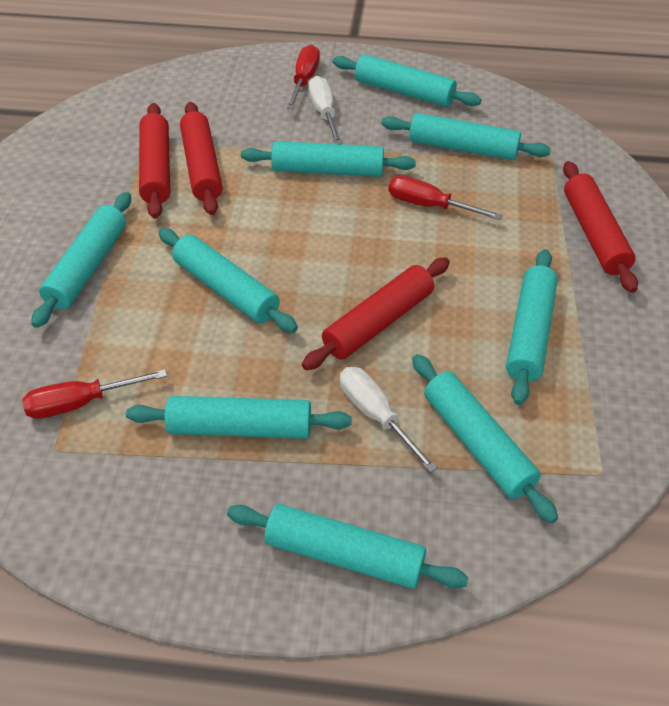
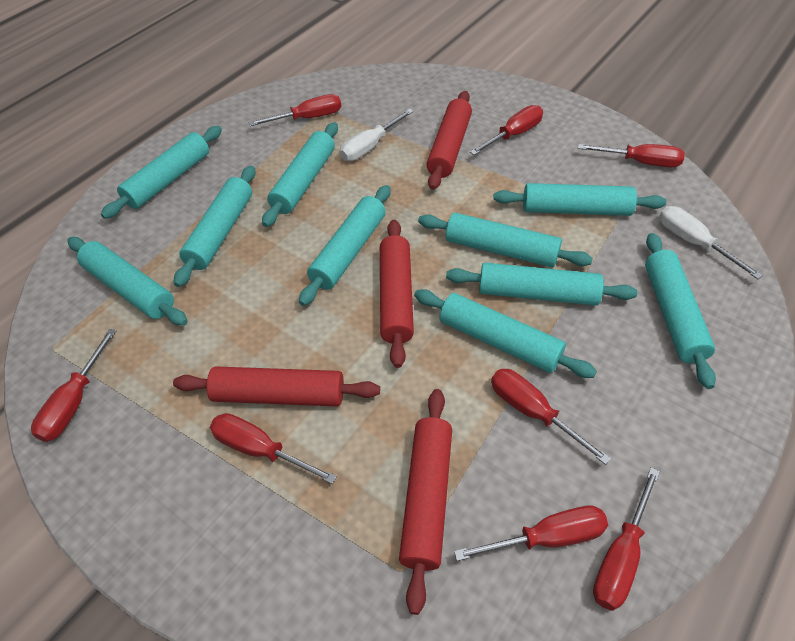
red screwdriver: [22,369,167,419] [286,45,320,109] [388,176,502,220] = 3 -> [31,329,116,442] [210,413,337,484] [248,94,341,126] [454,505,608,561] [470,105,543,155] [491,369,611,465] [578,144,685,167] [593,467,660,611] = 8
turquoise rolling pin: [31,192,131,328] [126,396,352,438] [158,228,298,333] [227,504,469,589] [241,141,416,177] [333,54,481,107] [381,113,551,160] [412,354,558,523] [506,249,558,405] = 9 -> [67,237,188,326] [101,126,222,219] [174,166,256,287] [262,122,338,227] [299,185,391,306] [414,289,597,378] [418,213,593,268] [446,263,638,306] [493,183,667,216] [645,233,716,389] = 10

